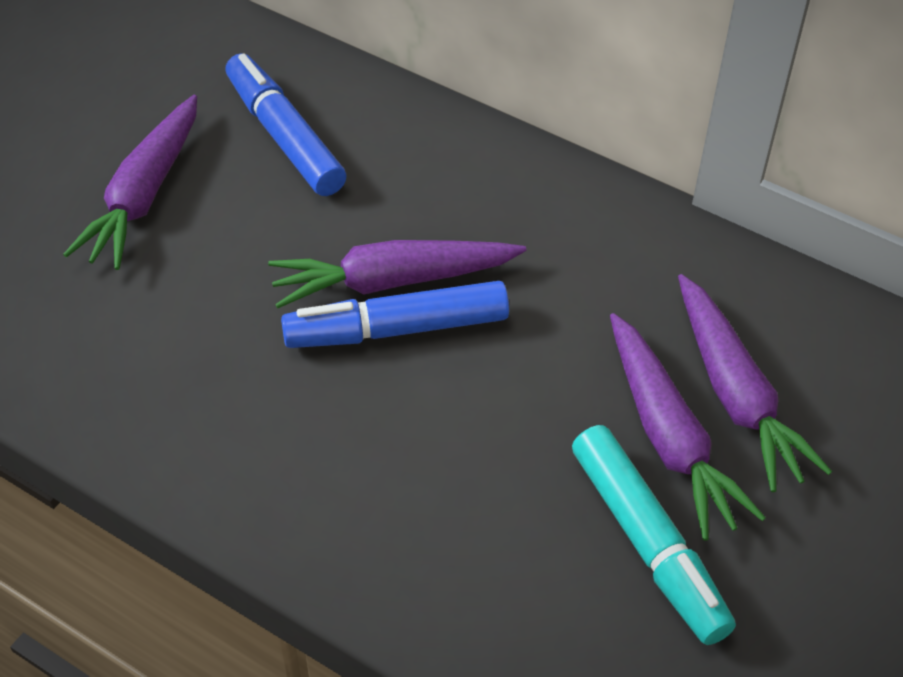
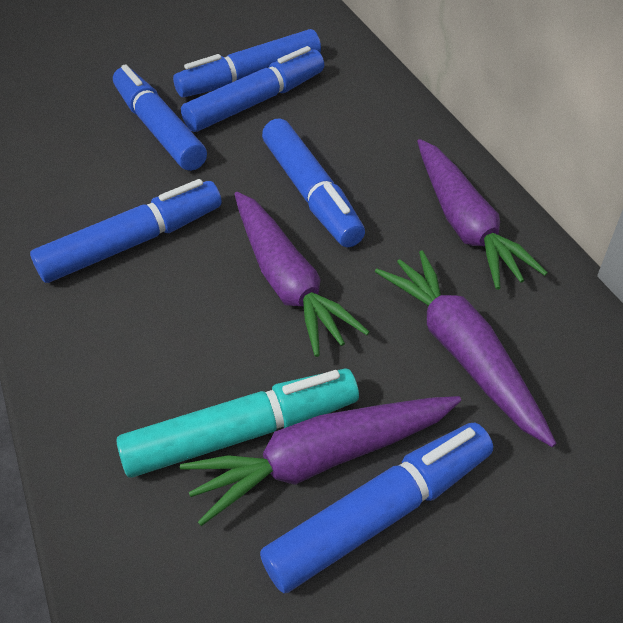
blue marker: [225,53,346,196] [281,281,509,348] = 2 -> [30,179,222,283] [113,64,207,171] [173,29,321,97] [181,46,324,132] [260,422,493,593] [262,118,365,247] = 6

